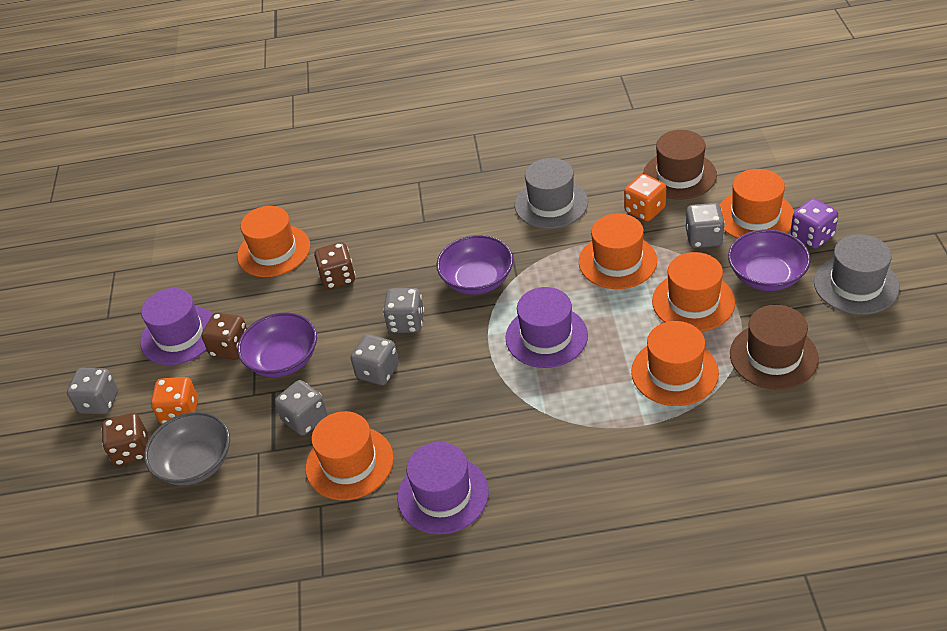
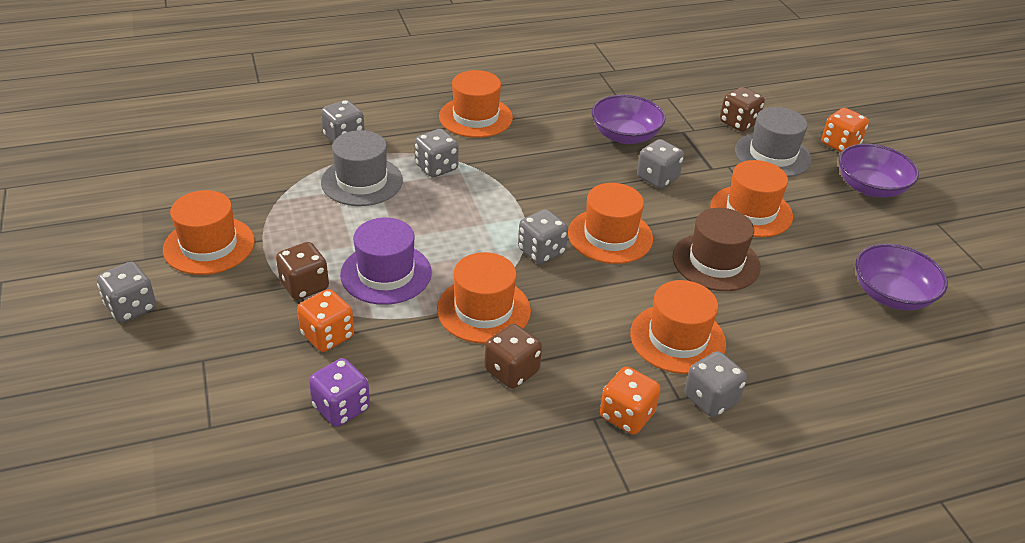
brown hat: [643,130,717,200] [730,305,819,390] = 2 -> [673,208,761,291] = 1
grey bowl: [144,412,230,486] = 1 -> none = 0
grey dice: [67,368,118,414] [275,380,327,436] [351,334,399,385] [383,288,424,333] [686,203,725,248] = 5 -> [97,262,156,323] [321,100,365,142] [415,129,459,177] [518,209,568,264] [637,139,684,188] [684,351,747,417] = 6
orange dice: [151,377,198,424] [624,174,666,221] = 2 -> [297,289,354,352] [600,367,661,435] [821,108,869,152] = 3
purple hat: [140,288,213,365] [397,442,489,535] [505,287,588,368] = 3 -> [340,217,432,305] = 1

